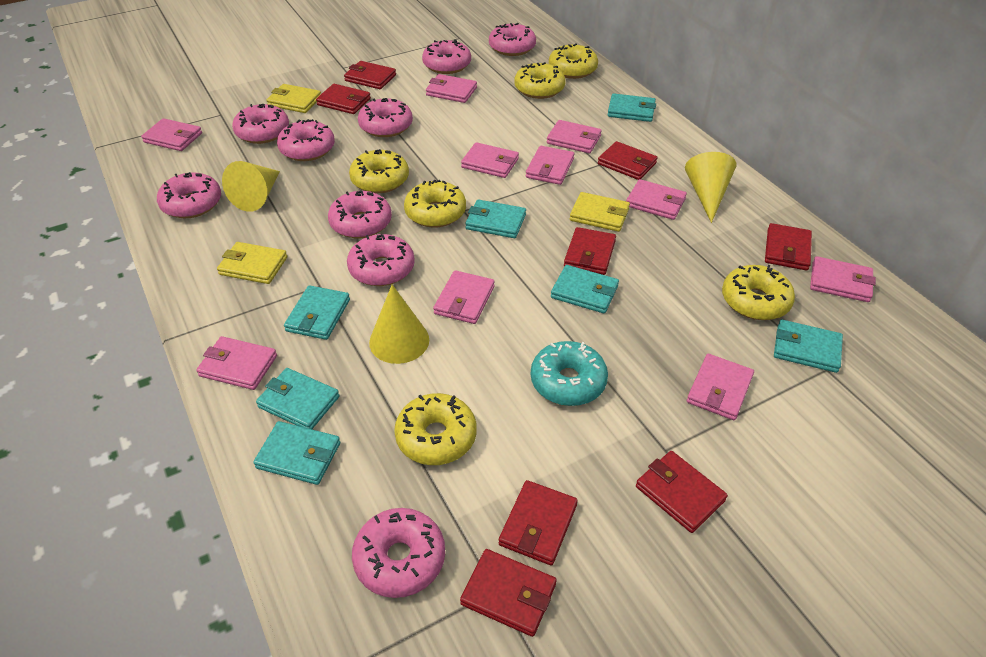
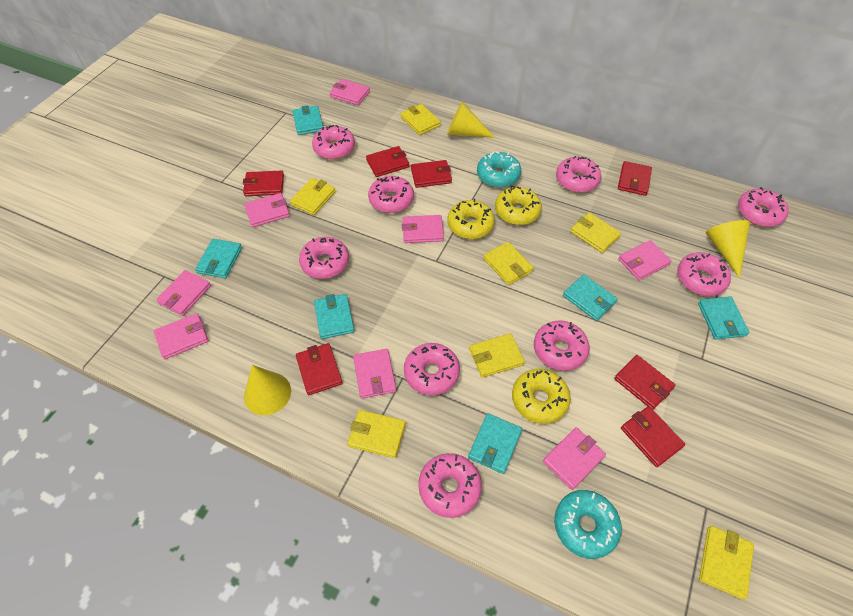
pink wallet: [141,118,202,151] [196,336,277,390] [426,74,477,103] [433,270,495,324] [461,142,519,178] [526,146,574,185] [547,120,602,153] [626,179,687,220] [687,354,754,420] [810,256,876,302] = 10 -> [154,313,209,359] [156,270,211,316] [244,193,290,227] [330,79,370,105] [353,349,396,399] [402,215,444,243] [543,427,606,490] [618,240,672,280] = 8
red wallet: [316,84,371,114] [344,61,396,89] [460,549,557,637] [499,480,578,566] [564,227,616,275] [598,141,658,180] [636,451,728,533] [765,223,812,271] = 8 -> [243,170,284,196] [296,343,343,395] [366,146,409,177] [411,160,452,188] [614,355,675,410] [618,161,652,196] [621,406,685,467] = 7
turquoise donut: [531,341,608,406] = 1 -> [477,151,521,188] [554,490,622,559] = 2
turquoise wallet: [253,421,340,485] [256,368,339,429] [284,285,350,340] [465,199,526,238] [551,265,619,313] [608,93,656,122] [774,320,843,373] = 7 -> [195,239,242,278] [293,105,323,135] [314,294,355,339] [468,413,522,474] [563,274,618,321] [698,296,750,340] = 6
yellow donut: [349,149,409,193] [394,393,477,465] [404,180,466,228] [514,62,566,99] [549,44,598,79] [722,265,795,320] = 6 -> [448,199,495,239] [495,186,542,225] [512,369,571,424] = 3
yellow wallet: [217,242,287,284] [267,84,321,113] [570,192,630,232] = 3 -> [290,178,336,215] [347,410,406,458] [401,104,441,135] [469,333,525,378] [483,242,534,285] [570,212,621,253] [699,526,754,600] = 7

